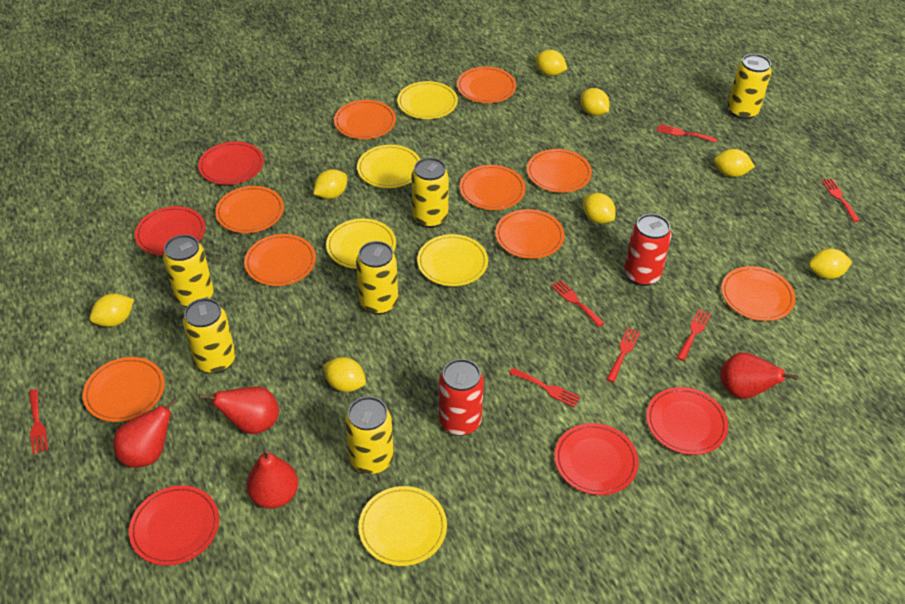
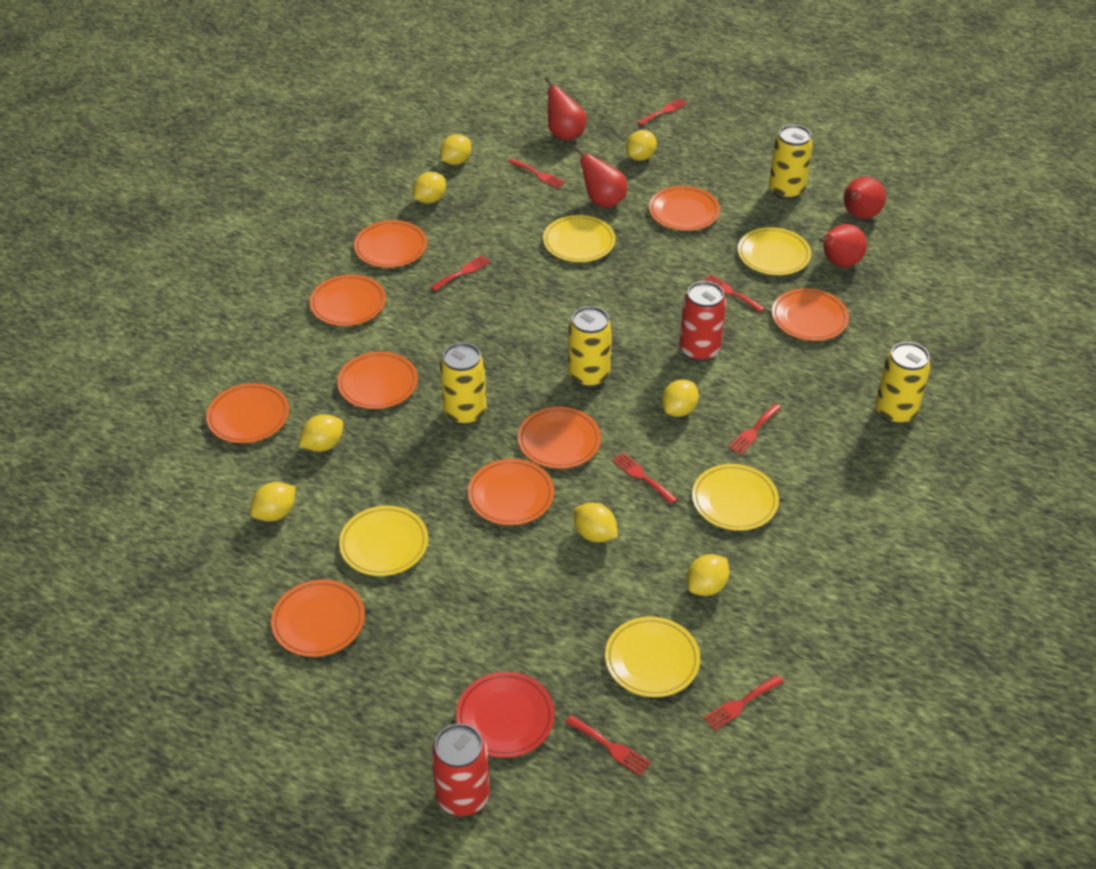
red fork: [29,389,48,454] [509,368,580,407] [551,280,605,327] [606,328,640,382] [657,124,717,143] [677,309,711,361] [821,179,860,222] = 7 -> [430,255,491,291] [508,159,566,188] [565,715,651,776] [612,453,677,504] [637,98,688,126] [703,275,765,313] [703,675,784,731] [728,403,781,455] = 8
red plate: [129,485,219,566] [135,206,205,256] [198,142,264,185] [554,423,639,495] [646,387,728,455] = 5 -> [456,672,555,758] = 1
yellow can: [163,235,214,307] [183,298,235,374] [345,396,394,474] [356,241,398,315] [411,158,449,228] [728,54,772,120] = 6 -> [440,343,487,425] [568,306,612,388] [769,125,813,200] [875,342,931,424] = 4

